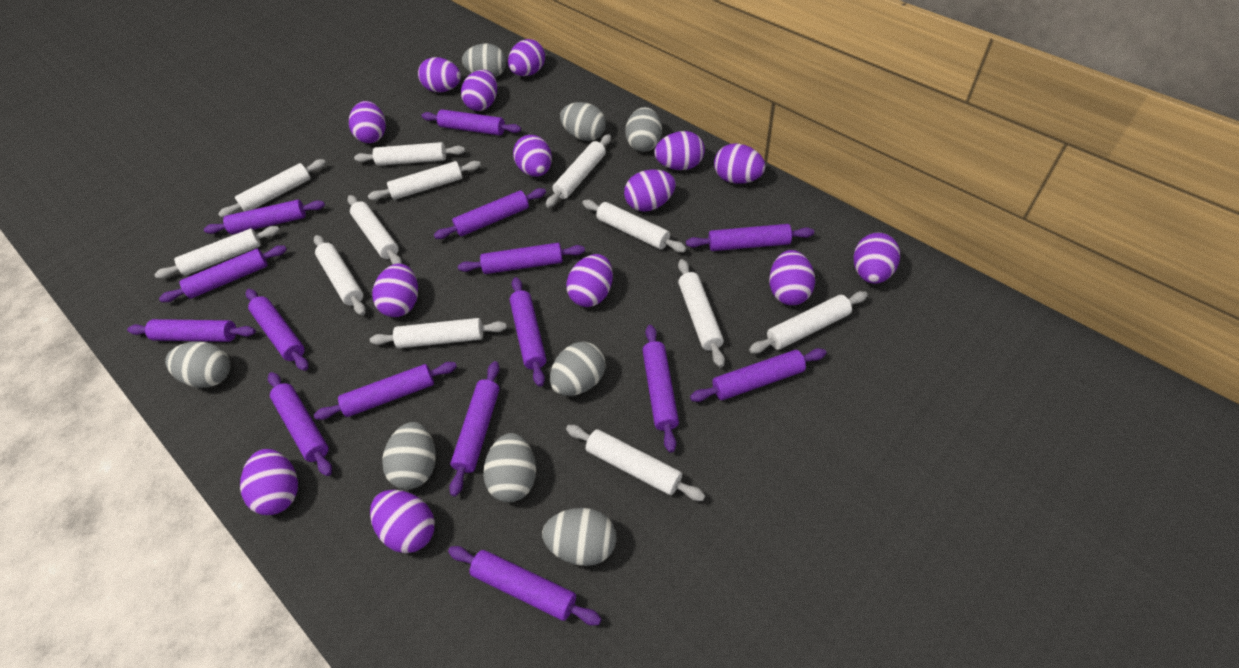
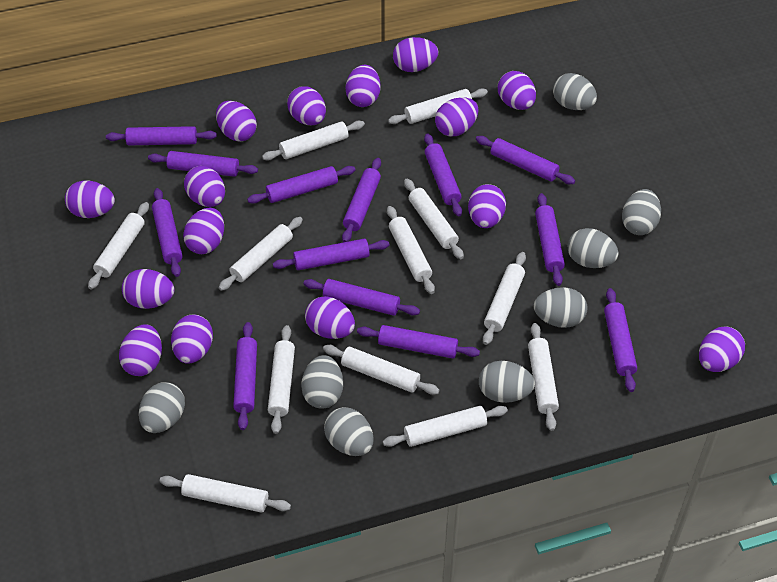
purple egg: [240,449,298,515] [349,101,386,143] [370,490,435,553] [372,263,418,317] [418,57,461,92] [461,70,497,111] [508,39,545,76] [513,135,552,177] [566,254,613,307] [624,170,676,212] [654,131,705,170] [714,143,766,184] [769,250,815,305] [853,232,900,284] = 14 -> [65,180,115,218] [119,324,162,376] [122,269,174,309] [171,315,213,364] [183,208,224,254] [184,166,225,207] [216,101,257,142] [287,86,326,125] [305,296,355,339] [346,65,381,107] [393,37,438,72] [435,97,479,136] [468,184,506,228] [498,71,536,110] [699,327,745,372] = 15
purple rolling pin: [127,319,256,342] [159,245,287,302] [204,200,325,234] [246,289,308,371] [268,372,332,476] [314,362,457,420] [422,109,521,135] [434,188,546,239] [448,546,602,626] [449,361,500,497] [458,243,585,274] [510,277,546,387] [642,325,679,452] [686,224,814,251] [690,348,826,402] = 15 -> [106,126,217,145] [148,151,258,177] [152,188,183,277] [233,322,257,430] [247,166,355,204] [273,239,390,270] [303,279,420,316] [342,158,381,242] [357,325,480,358] [424,133,462,217] [476,136,575,184] [535,193,565,286] [604,288,637,392] = 13

